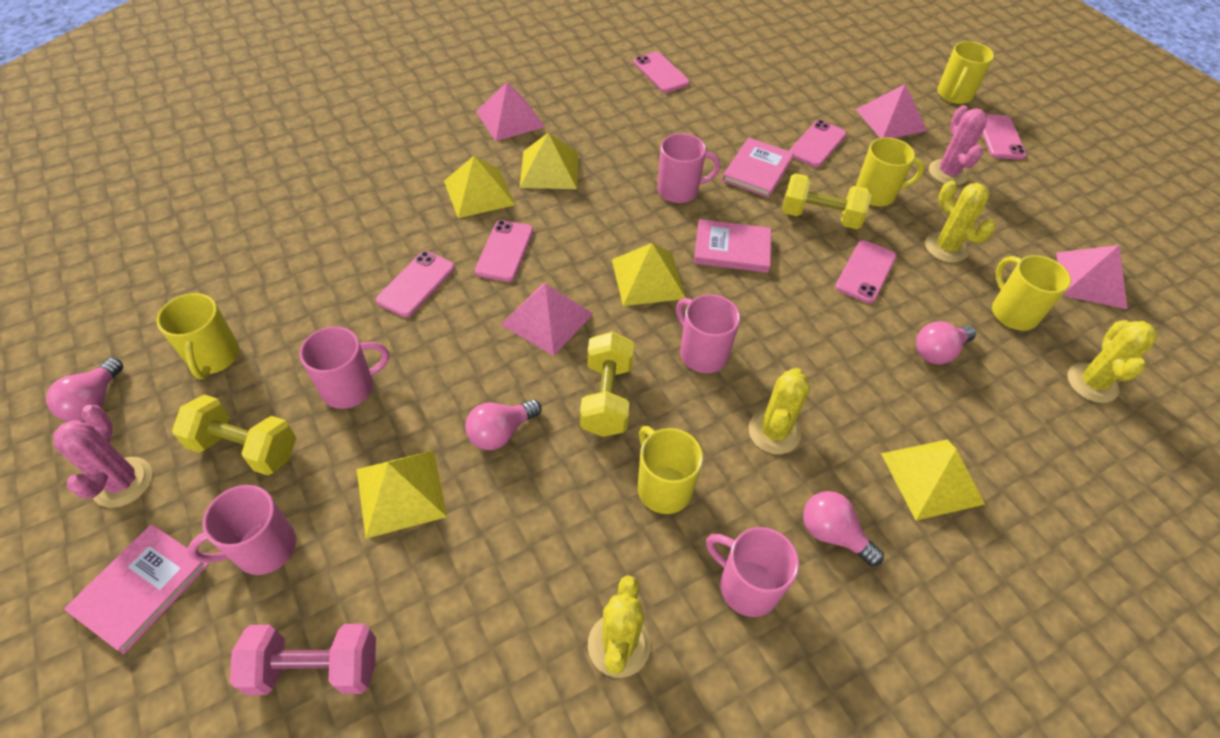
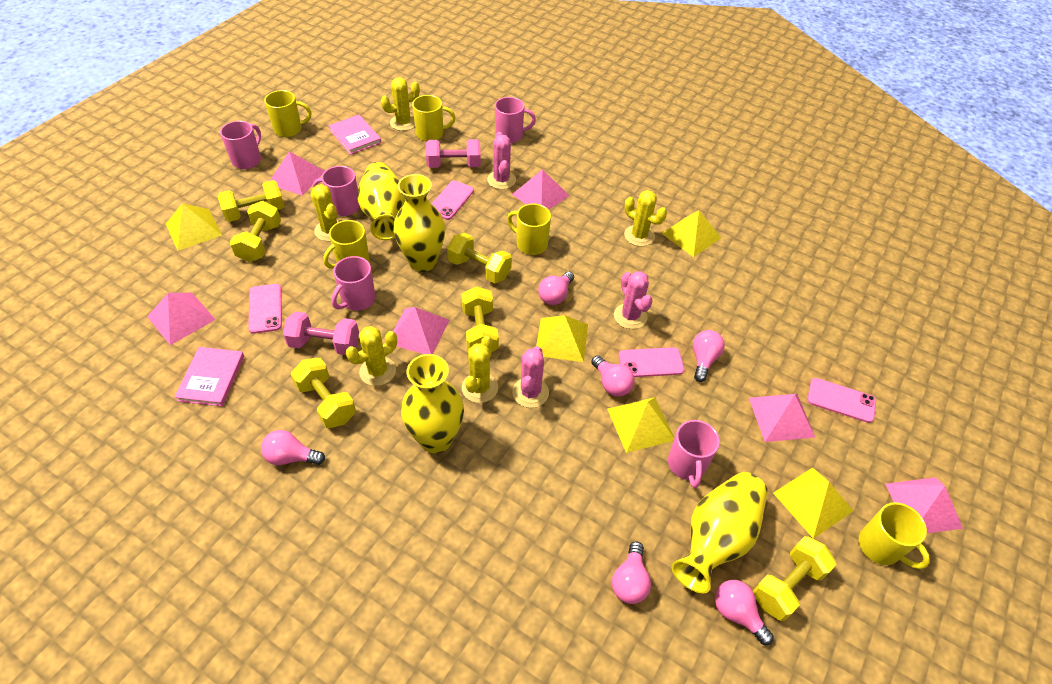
pink book: [64,524,209,654] [694,219,771,273] [722,138,794,198] = 3 -> [175,347,244,406] [328,115,381,155] = 2
pink cactus: [53,405,152,508] [929,105,987,185] = 2 -> [487,132,516,189] [512,346,549,408] [614,271,653,329] = 3
pink dumbbell: [230,624,376,695] = 1 -> [283,312,359,355] [426,139,481,168] = 2
pink light bulb: [46,358,123,421] [465,399,542,450] [803,491,884,566] [916,321,976,364] = 4 -> [261,430,325,465] [538,272,574,305] [591,355,635,396] [612,541,651,604] [693,330,725,382] [715,580,774,645] = 6
pink phone: [376,251,455,318] [475,220,533,282] [633,52,690,93] [789,120,847,167] [835,240,896,303] [982,114,1027,160] = 6 -> [248,284,282,334] [432,180,474,220] [619,347,684,377] [807,378,876,423] = 4
pink pyramid: [476,82,545,141] [501,284,594,356] [855,84,927,138] [1056,245,1128,309] = 4 -> [147,293,216,345] [270,151,325,196] [393,307,449,354] [512,169,569,210] [749,394,815,442] [885,477,963,533] = 6
yellow cactus: [588,575,651,678] [748,368,810,454] [925,180,995,263] [1067,320,1157,403] = 4 -> [310,184,340,241] [346,326,397,386] [381,78,420,131] [462,336,498,403] [624,190,667,246] = 5
yellow dumbbell: [172,395,296,475] [580,332,634,437] [782,173,872,229] = 3 -> [218,180,284,222] [230,201,281,262] [291,358,356,428] [447,233,512,283] [461,286,499,352] [753,536,837,621] = 6
yellow vase: none = 0 -> [357,162,405,240] [394,174,445,272] [401,354,464,453] [671,472,768,593] = 4

